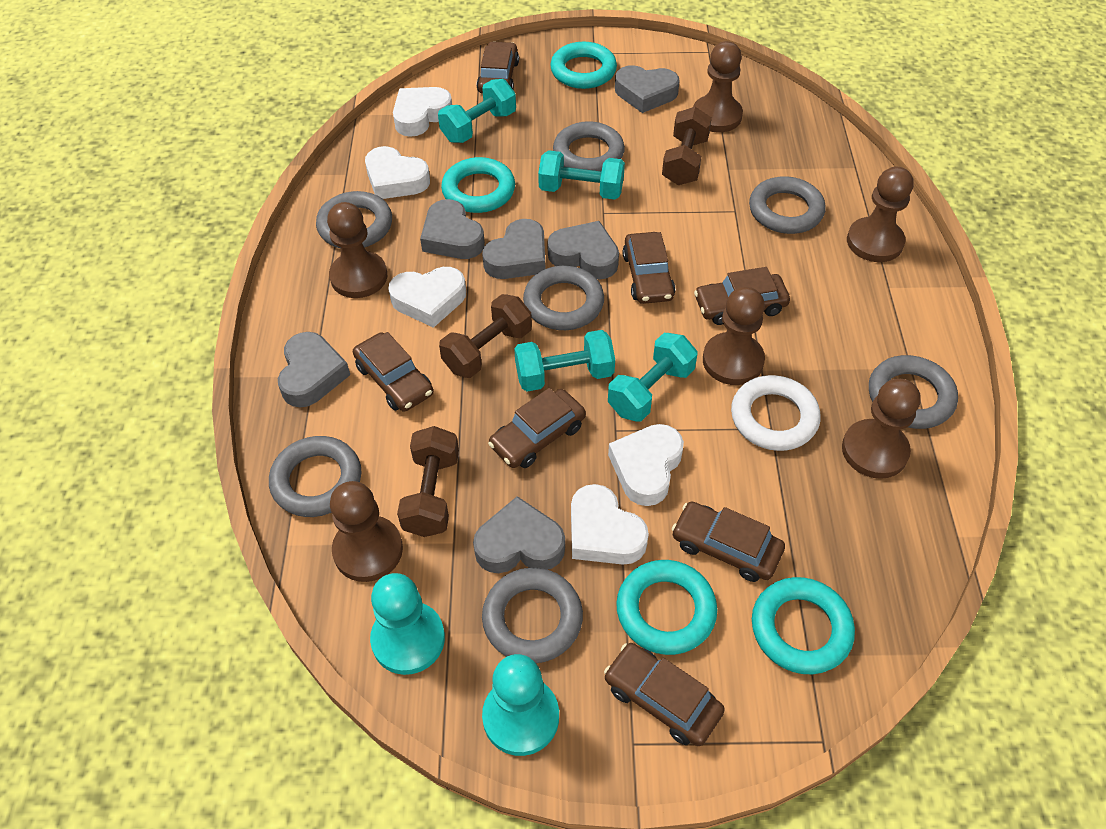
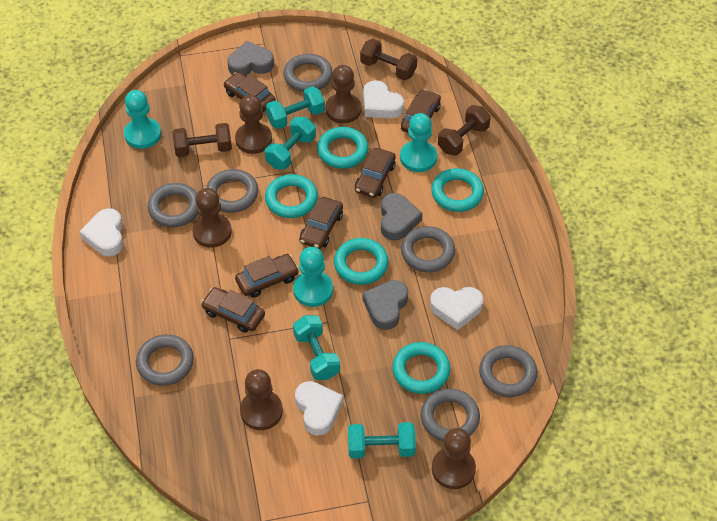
brown car: [353,332,433,412] [477,41,519,94] [488,388,586,468] [604,643,725,746] [623,232,675,304] [672,501,785,582] [694,267,790,325] = 7 -> [201,287,265,333] [224,72,276,112] [235,254,299,298] [299,197,343,249] [355,148,396,198] [401,89,441,133] = 6
brown pawn: [327,202,387,298] [330,481,403,582] [693,41,743,133] [703,287,765,385] [842,379,921,479] [847,167,914,262] = 6 -> [192,188,232,248] [235,95,272,154] [240,369,283,430] [325,65,361,123] [432,428,476,489] = 5
grey heart: [278,332,350,408] [420,199,485,259] [473,496,565,573] [482,219,545,279] [547,221,619,279] [615,65,680,113] = 6 -> [227,41,274,76] [363,280,408,330] [381,193,422,240] = 3
turquoise pawn: [370,573,445,675] [482,654,559,756] = 2 -> [124,90,161,149] [293,247,333,307] [400,113,437,172] = 3
turquoise ring: [441,157,515,213] [550,42,617,89] [616,560,717,655] [752,577,855,674] = 4 -> [265,174,318,218] [317,127,368,169] [334,238,389,285] [392,342,450,394] [431,168,484,212] = 5
white heart: [365,146,430,199] [388,267,466,328] [393,87,452,137] [571,484,649,565] [608,424,684,506] = 5 -> [79,208,124,256] [295,381,343,436] [363,80,404,118] [430,287,484,330] = 4
white ring: [731,375,820,451] = 1 -> none = 0

